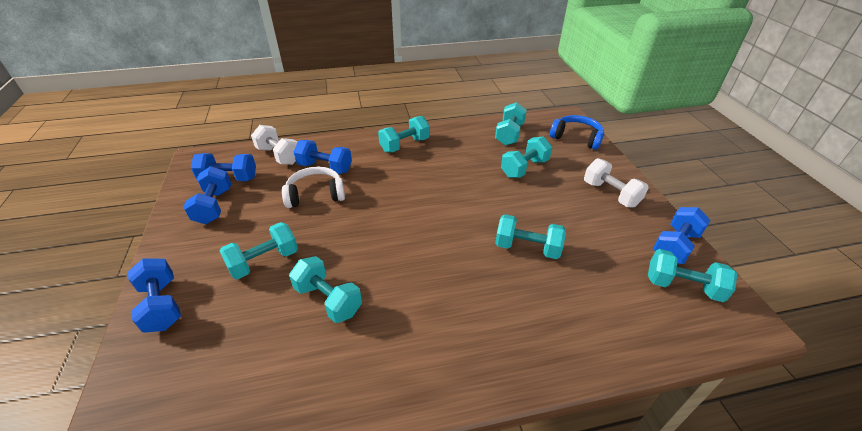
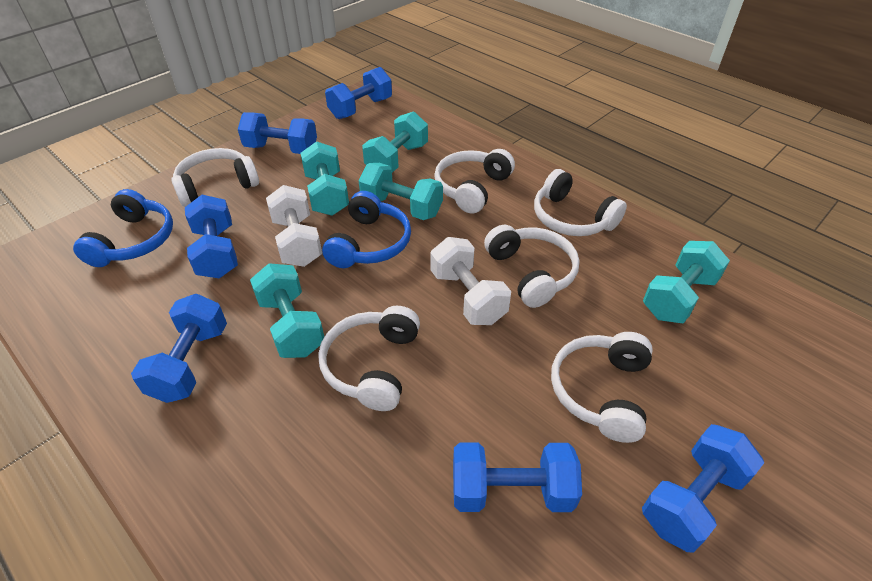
blue dumbbell: [128,258,181,333] [183,166,231,224] [191,153,256,181] [294,140,352,174] [653,207,711,264] = 5 -> [131,294,227,403] [185,195,238,278] [238,112,317,154] [325,67,392,119] [453,442,582,512] [642,424,764,552] = 6
blue headphones: [550,115,604,150] = 1 -> [73,189,173,267] [322,191,411,268] = 2
turquoise dumbbell: [220,222,298,279] [289,256,362,323] [378,116,430,153] [495,102,527,146] [495,214,566,259] [501,136,552,178] [648,249,737,302] = 7 -> [250,263,324,358] [301,141,349,216] [359,163,443,220] [362,112,428,172] [643,241,730,323] = 5
white headphones: [282,167,345,208] = 1 -> [171,148,259,207] [318,306,420,411] [434,149,515,213] [484,225,579,308] [534,169,627,236] [551,332,653,443] = 6

